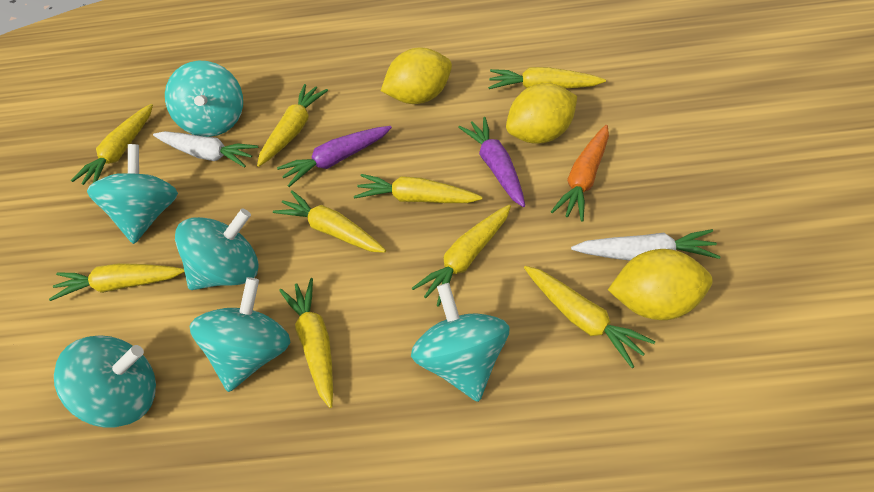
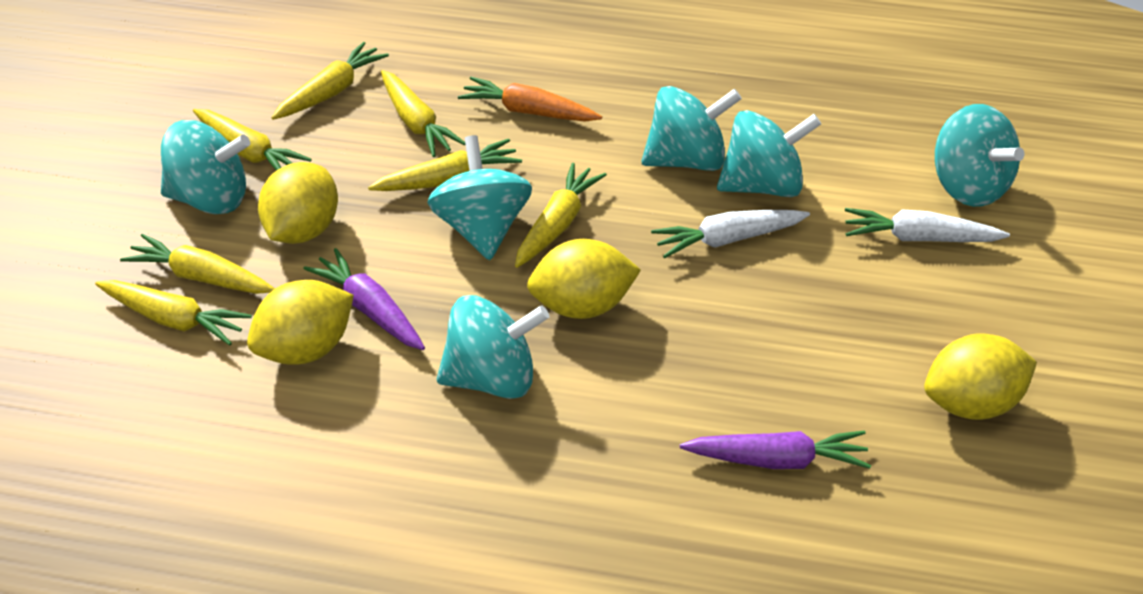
yellow carrot: [49,263,184,301] [71,104,153,185] [257,84,328,167] [273,191,386,253] [279,278,333,408] [354,174,482,203] [412,205,511,307] [488,67,606,89] [524,266,655,368] = 9 -> [95,280,252,345] [120,234,275,294] [193,109,312,171] [272,42,389,120] [368,139,522,191] [381,70,466,157] [515,163,607,268] = 7
yellow lemon: [381,48,452,104] [506,83,577,144] [608,249,713,320] = 3 -> [247,280,354,365] [258,162,338,244] [527,239,641,319] [924,334,1037,420] = 4

